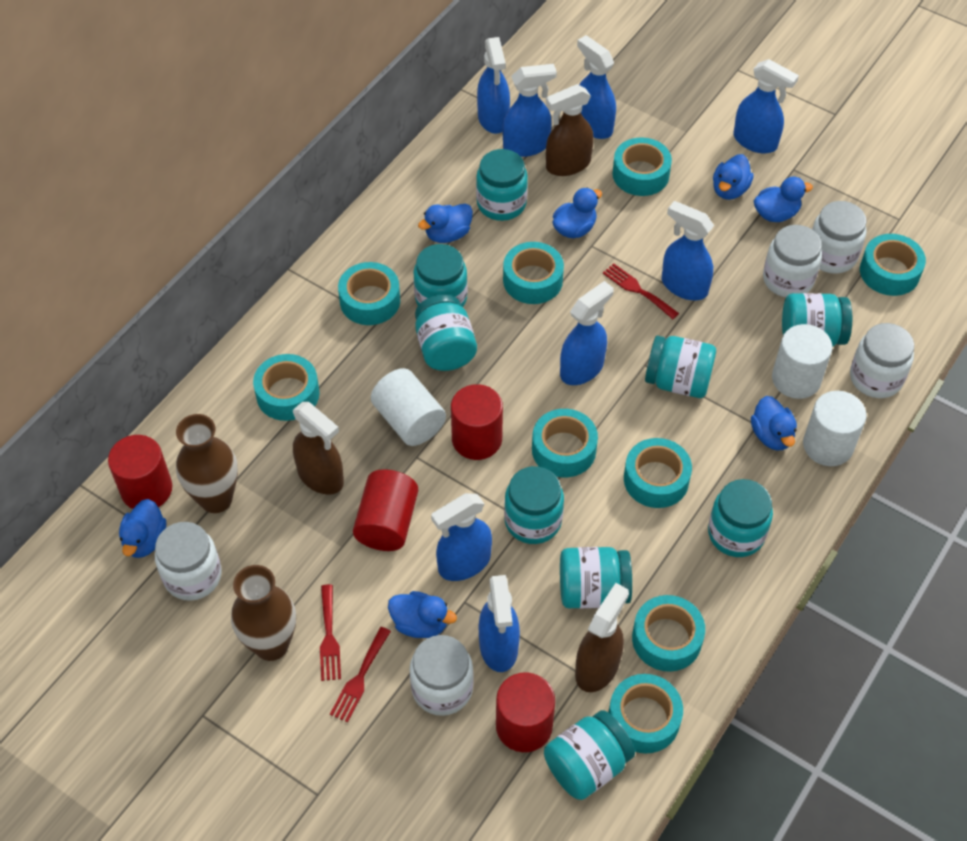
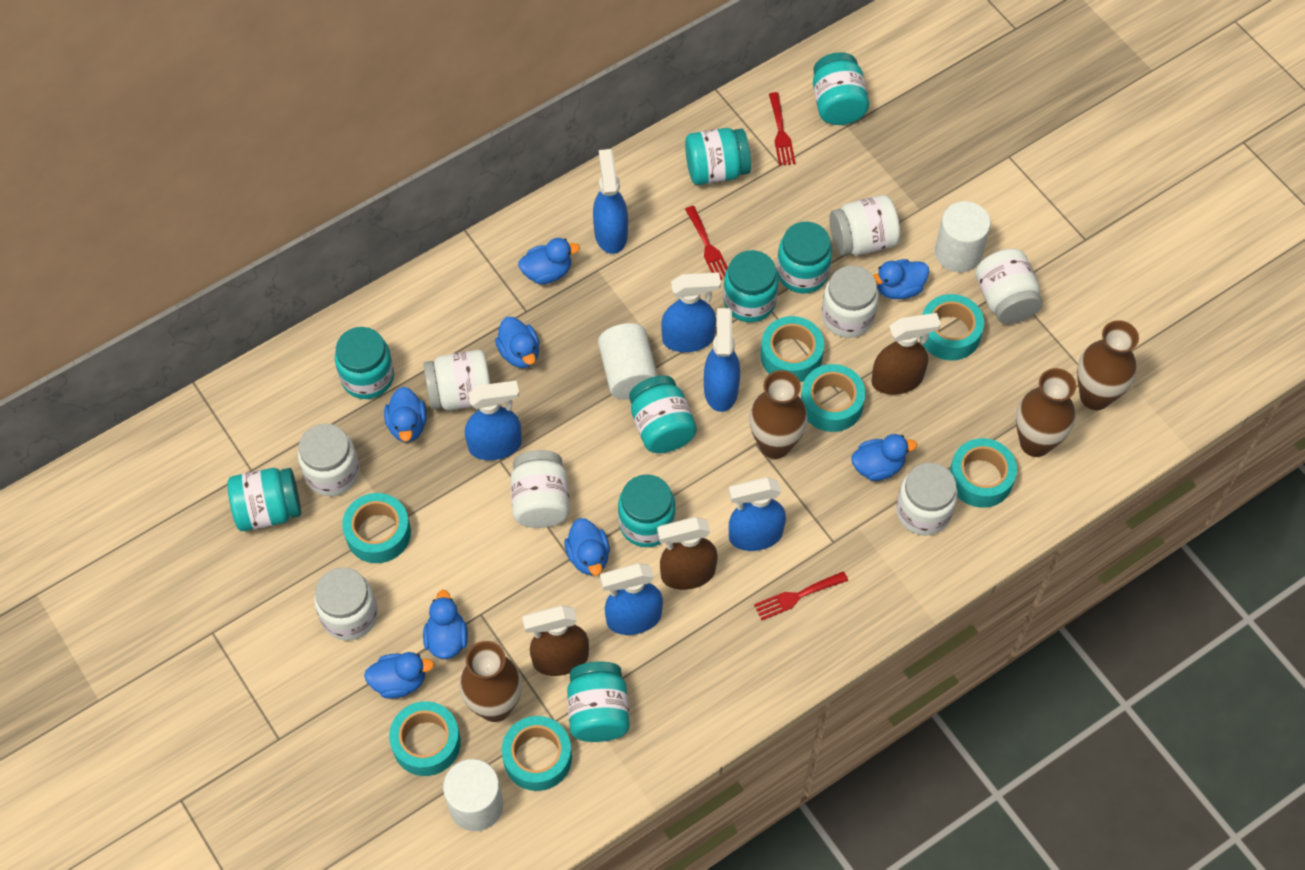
blue duck: [119,499,166,558] [388,591,457,638] [418,203,473,243] [552,188,602,238] [713,154,754,200] [751,396,797,450] [754,177,813,222] = 7 -> [364,652,434,699] [384,387,427,442] [423,590,468,659] [495,317,539,368] [518,238,580,284] [565,518,610,575] [851,434,917,481] [873,259,929,299] = 8
blue spray bottle: [431,493,492,581] [477,37,510,134] [479,575,520,672] [502,64,557,157] [560,281,614,385] [577,35,616,139] [662,201,714,300] [734,59,799,153] = 8 -> [465,381,522,460] [593,149,628,254] [600,563,663,635] [661,272,721,352] [704,308,740,412] [729,477,786,551] = 6
brown vase: [176,414,238,513] [231,565,296,661] = 2 -> [460,641,522,722] [749,370,808,459] [1016,368,1076,457] [1077,320,1139,410] = 4
red cylinder: [108,435,172,509] [353,469,418,551] [451,384,503,460] [496,672,555,752] = 4 -> none = 0
turquoise tape: [253,354,319,421] [338,262,400,325] [503,242,564,304] [532,409,598,477] [608,674,683,753] [612,137,672,196] [624,438,692,508] [632,595,705,672] [860,234,926,296] = 9 -> [342,493,411,563] [389,701,461,776] [502,716,572,791] [760,316,824,382] [801,364,866,432] [920,294,984,360] [950,438,1017,508] = 7
white jar: [155,522,222,601] [410,635,474,716] [763,225,822,297] [812,201,867,274] [850,323,914,398] = 5 -> [298,423,360,496] [314,567,378,641] [423,350,490,410] [510,450,570,528] [822,266,879,338] [829,195,900,256] [896,463,958,535] [976,248,1043,324] = 8

